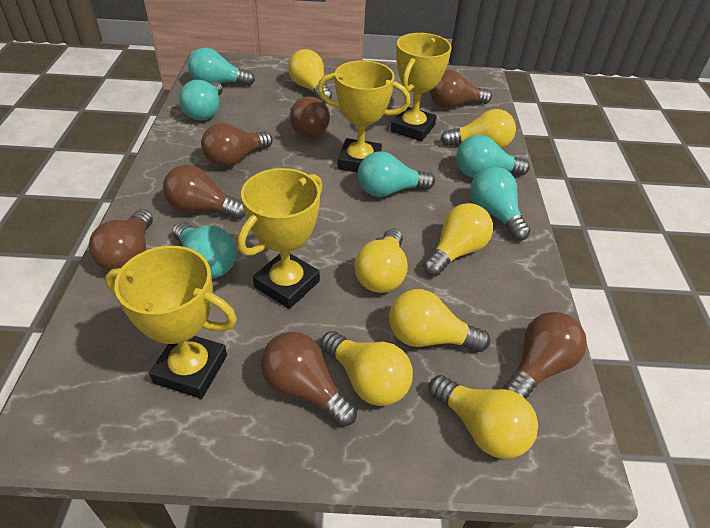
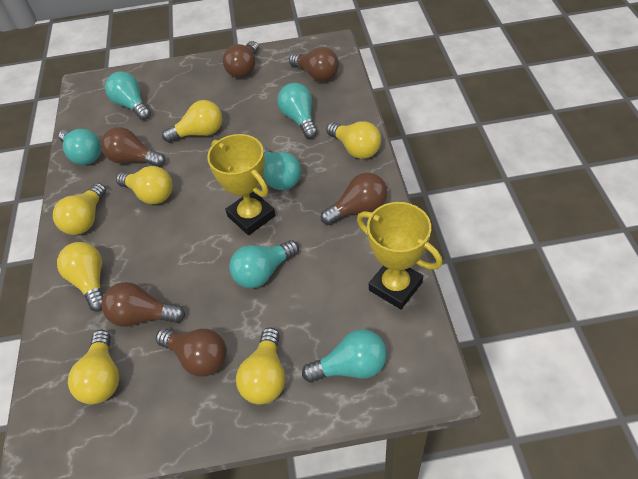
brown light bulb: [88,209,153,272] [163,165,245,219] [201,123,273,167] [260,332,357,427] [290,97,330,138] [430,70,492,108] [503,312,587,399] = 7 -> [101,127,165,167] [102,282,185,327] [156,328,227,377] [223,41,259,78] [289,47,339,81] [321,173,387,225] = 6
yellow trophy: [105,246,237,399] [237,168,322,309] [317,60,410,173] [391,33,452,141] = 4 -> [207,134,275,235] [357,202,442,309] = 2

